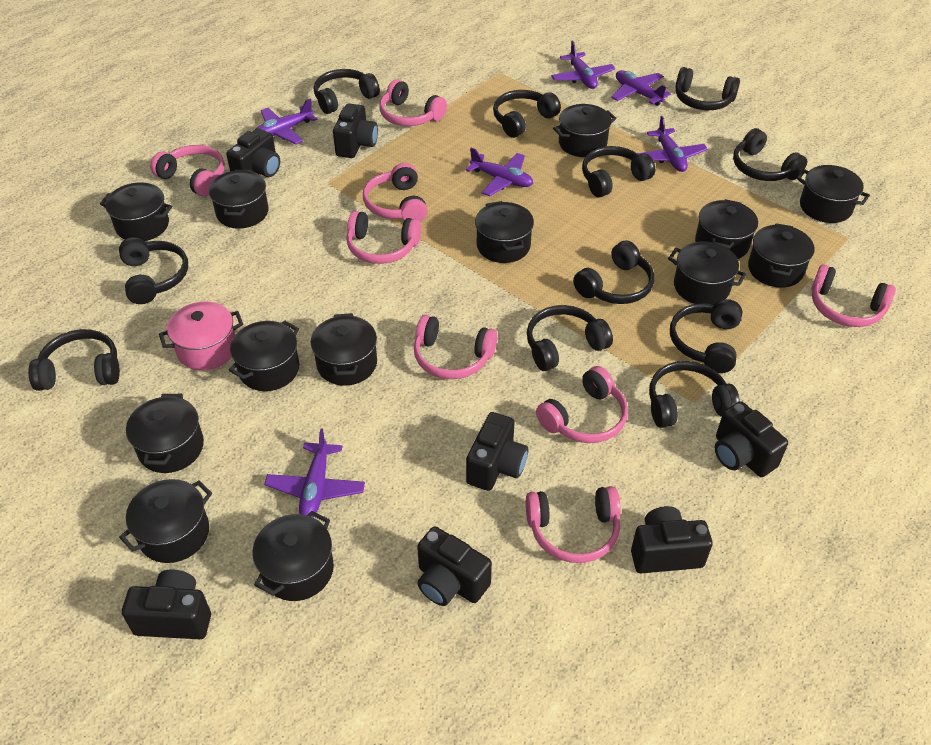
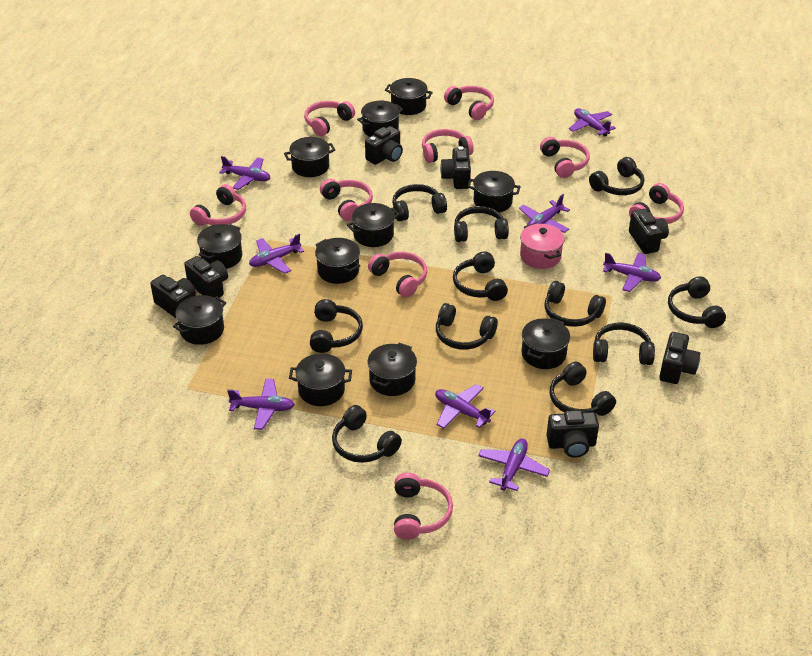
black pot: [100,183,172,241] [119,479,212,563] [126,394,204,473] [209,170,269,229] [229,320,299,391] [252,510,334,601] [311,313,377,386] [475,201,534,263] [553,104,617,157] [668,241,747,304] [695,199,758,259] [748,223,815,288] [797,165,870,223] = 13 -> [173,295,226,345] [197,224,242,269] [284,137,335,177] [289,353,352,406] [315,238,360,284] [347,203,400,247] [357,101,403,137] [367,343,417,396] [385,78,433,115] [467,171,521,212] [522,318,570,369] = 11
pink headphones: [150,145,225,197] [346,211,421,264] [363,163,427,222] [379,79,447,126] [414,315,497,379] [526,486,621,563] [536,366,628,443] [811,264,896,327] = 8 -> [190,184,246,226] [304,101,355,136] [320,179,373,221] [368,252,427,298] [394,472,453,540] [422,129,474,163] [444,86,494,120] [540,137,590,178] [629,183,684,224] = 9
purple plane: [256,98,317,144] [264,428,365,517] [466,148,533,196] [551,41,615,89] [611,70,671,106] [637,116,708,172] = 6 -> [219,156,270,190] [227,379,295,430] [249,233,304,274] [435,384,495,429] [478,439,550,491] [519,194,570,233] [569,108,616,137] [603,252,661,292] = 8

